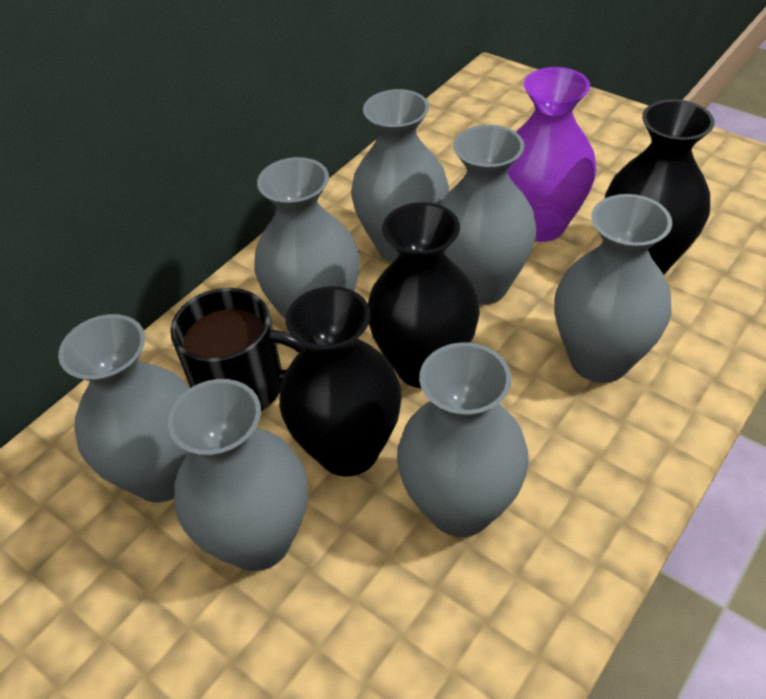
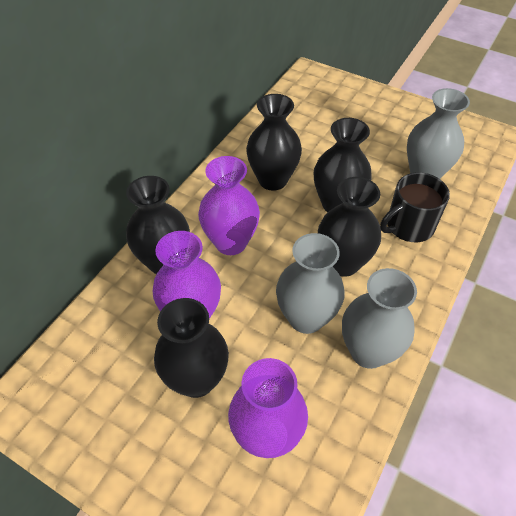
black vase: [279,286,402,477] [368,202,480,388] [605,99,715,275] = 3 -> [126,176,190,274] [154,298,229,398] [246,94,302,191] [314,118,372,212] [318,177,381,277] = 5
grey vase: [58,314,190,502] [168,379,308,571] [254,157,360,320] [351,89,449,263] [397,342,529,537] [440,125,537,305] [555,194,672,383] = 7 -> [276,233,345,334] [342,268,417,369] [407,88,470,179] = 3
purple vase: [507,67,596,242] = 1 -> [152,231,221,319] [198,156,260,255] [228,358,308,458] = 3

